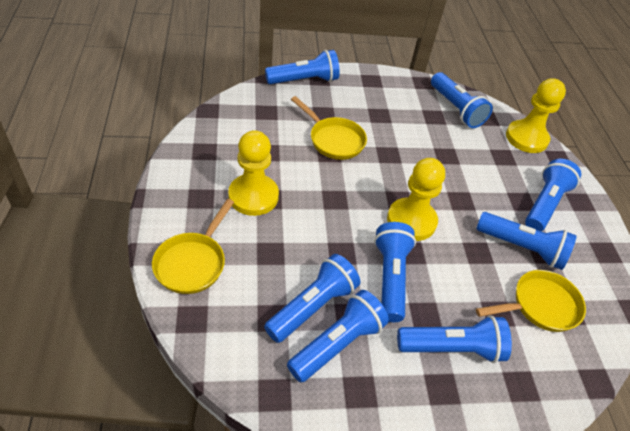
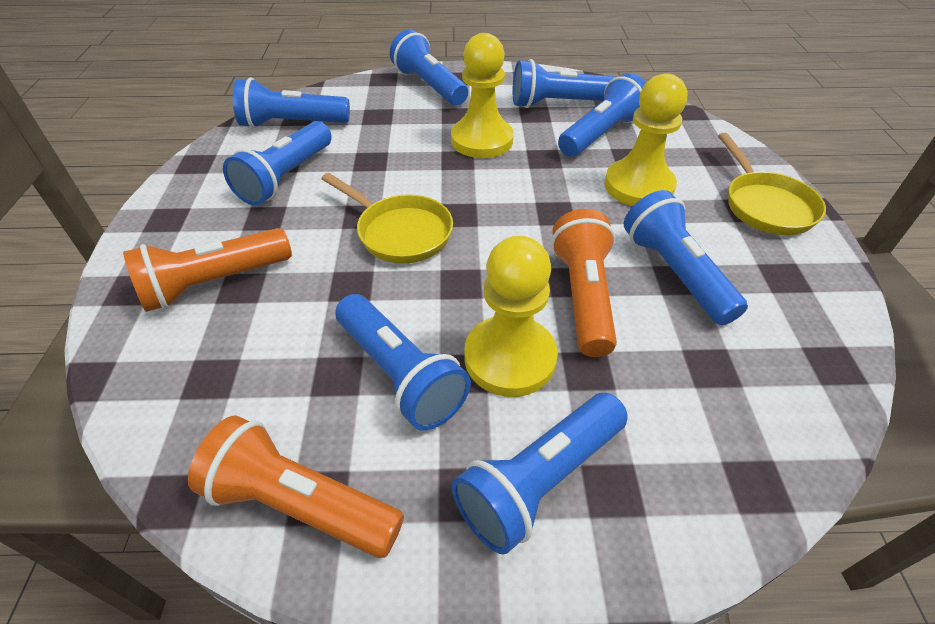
orange flashlight: none = 0 -> [123,228,292,312] [188,416,404,558] [551,209,617,357] = 3
yellow pan: [152,199,234,294] [291,96,367,160] [476,270,586,332] = 3 -> [321,173,453,264] [718,133,826,235] = 2

